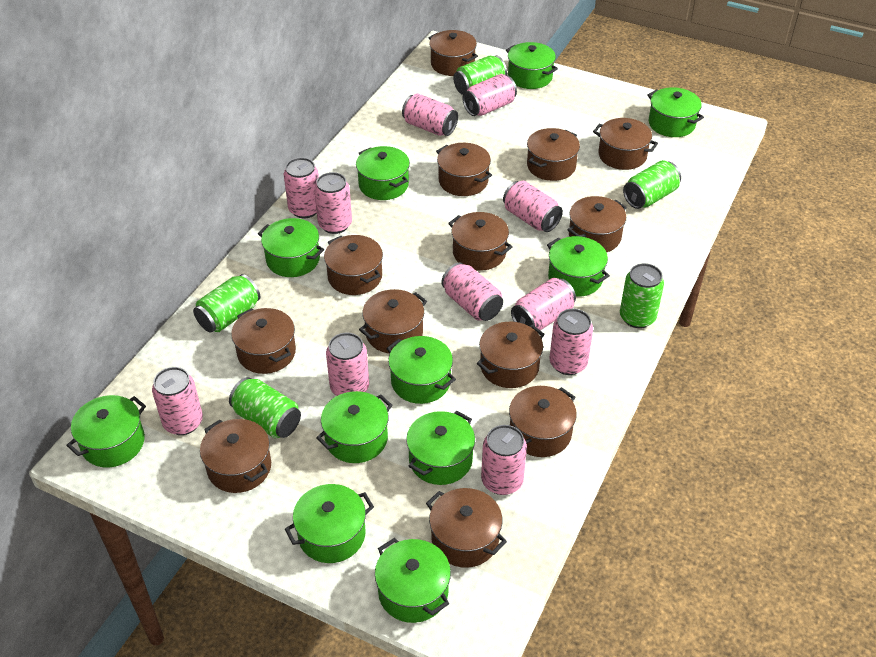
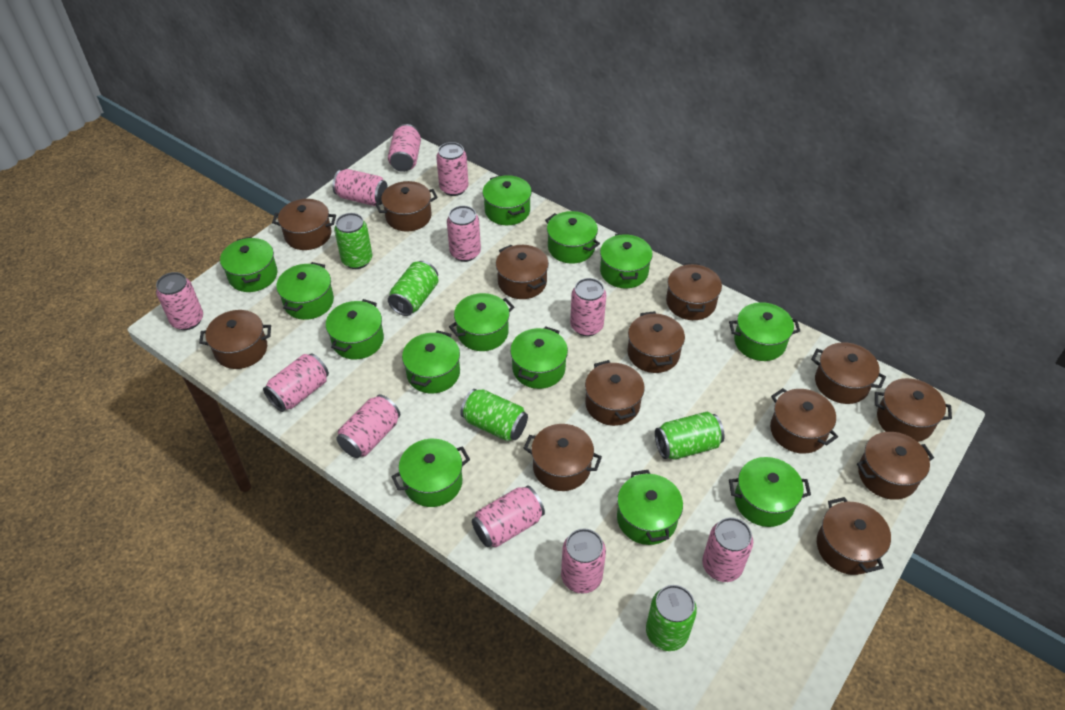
green pot: [66,395,146,468] [258,218,324,277] [285,484,374,563] [316,391,393,463] [356,146,410,200] [375,538,451,623] [386,336,456,404] [406,411,475,485] [506,42,558,89] [547,236,610,297] [647,87,704,137] = 11 -> [220,237,277,292] [276,262,334,320] [326,299,384,360] [391,439,470,507] [402,330,460,393] [449,293,514,351] [482,175,532,225] [510,326,568,389] [545,211,600,264] [600,233,653,288] [617,470,683,545] [729,302,800,361] [729,457,811,527] = 13

